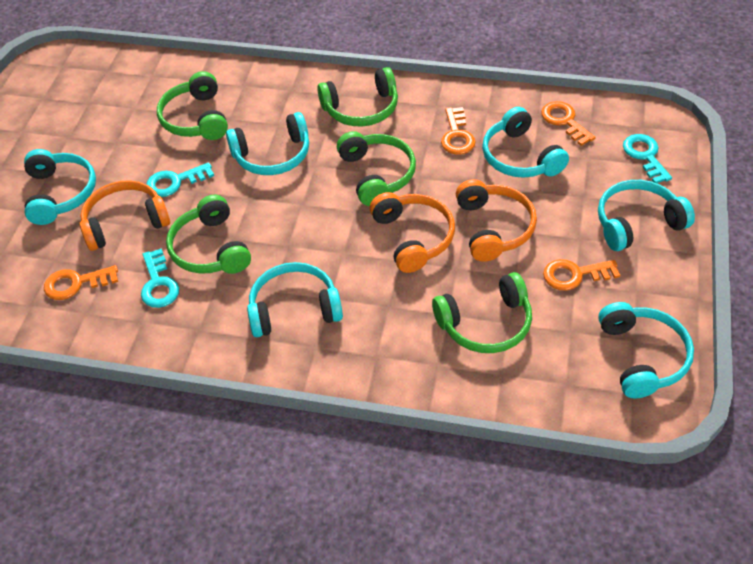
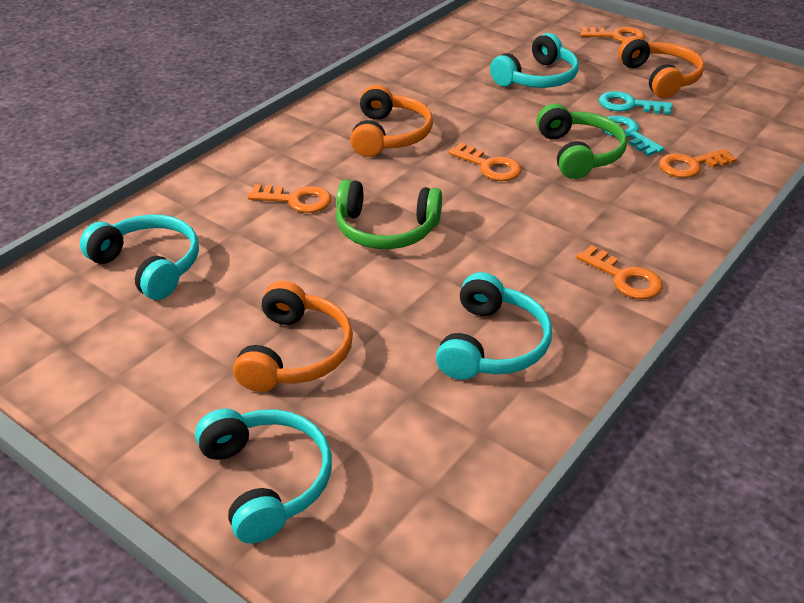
green headphones: [157,71,228,140] [166,195,251,274] [317,67,398,127] [337,131,416,206] [432,272,532,353] = 5 -> [336,179,442,249] [536,104,627,179] = 2
orange key: [44,265,118,300] [441,107,476,155] [541,101,596,146] [543,259,620,291] = 4 -> [248,184,331,213] [448,143,521,181] [576,245,663,299] [580,27,645,42] [659,149,737,178] = 5
turquoise headphones: [24,149,96,225] [226,112,309,175] [247,262,343,337] [482,107,569,178] [598,180,695,251] [598,302,694,399] = 6 -> [80,214,199,300] [195,408,332,544] [436,272,552,380] [490,33,579,88] = 4
turquoise key: [141,248,179,308] [146,162,214,197] [623,134,672,183] = 3 -> [599,91,673,115] [602,116,664,156] = 2

